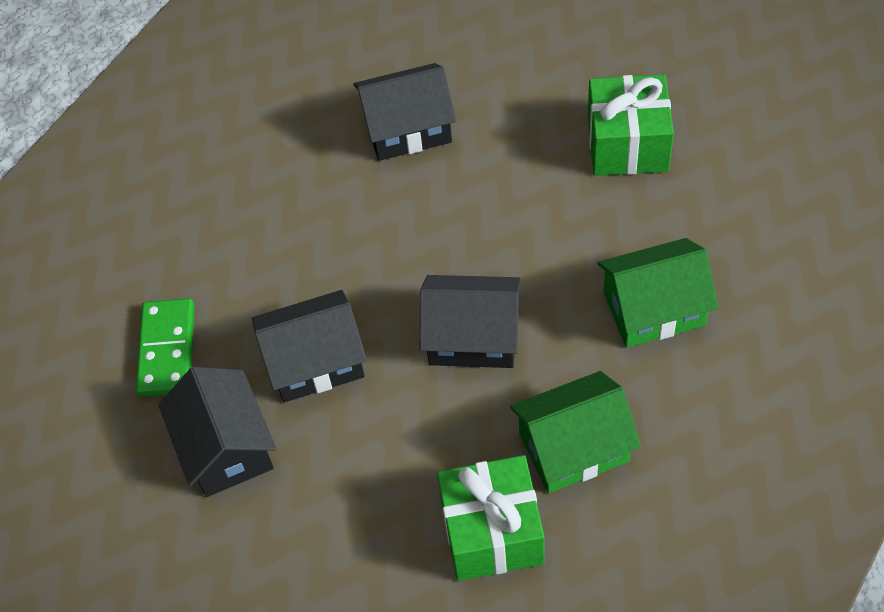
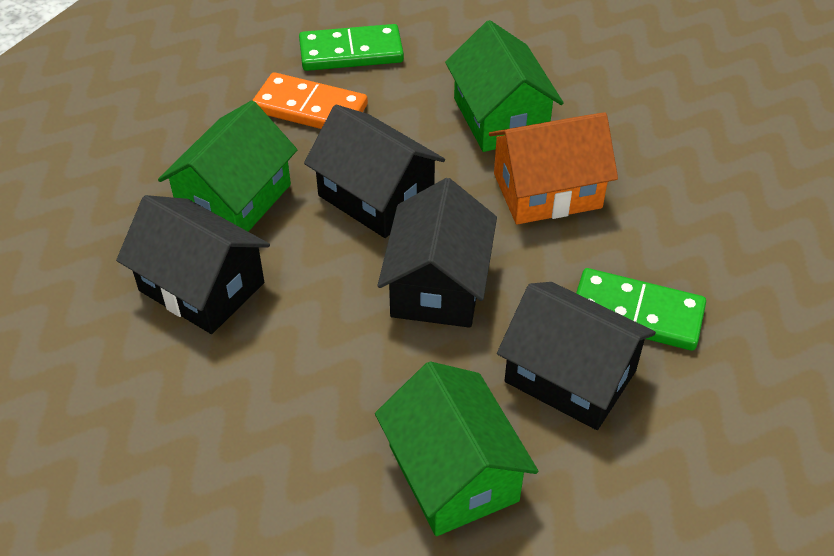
green domino: [136,298,195,397] = 1 -> [299,24,404,71] [576,268,706,351] = 2
green gift: [437,455,545,581] [588,74,674,176] = 2 -> none = 0
green house: [510,371,641,493] [597,238,719,348] = 2 -> [158,100,297,232] [375,361,538,536] [445,20,564,152] = 3
orange domino: none = 0 -> [253,72,368,129] = 1
orange house: none = 0 -> [489,112,618,224] = 1

